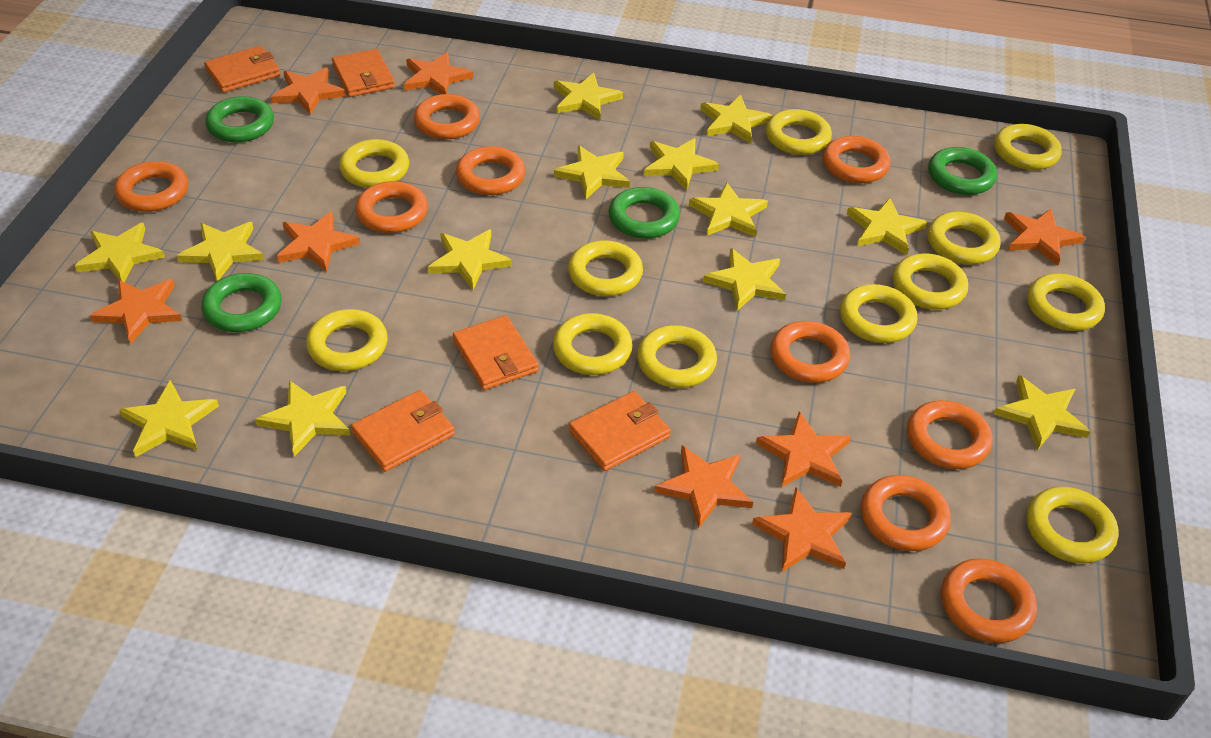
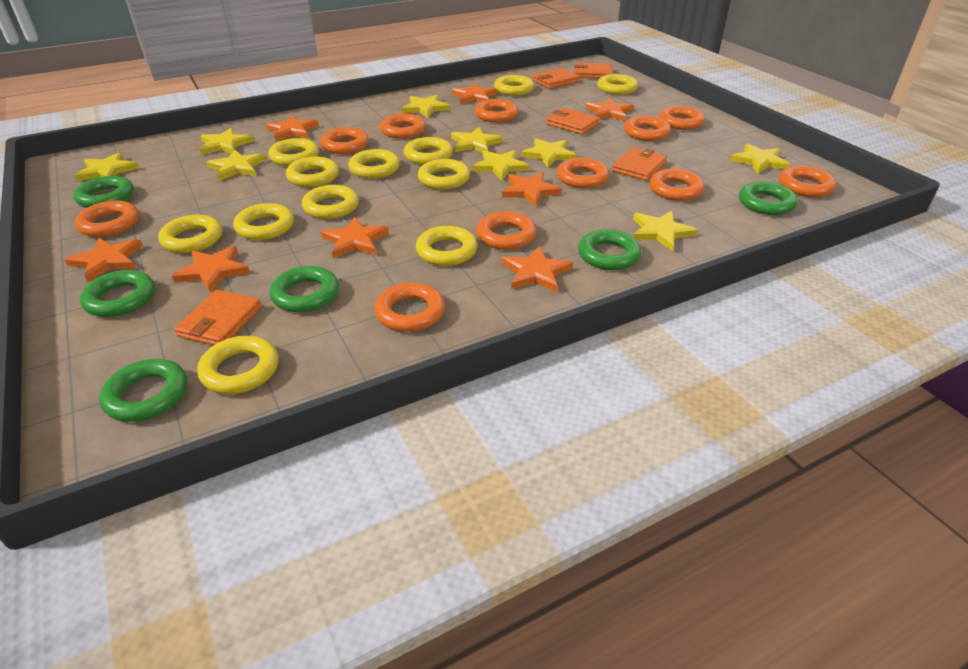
green ring: [201,273,282,332] [205,96,274,142] [609,187,680,239] [928,147,997,195] = 4 -> [73,176,134,208] [80,270,155,317] [99,359,187,422] [270,266,339,312] [578,229,641,270] [739,181,798,215] = 6
orange ring: [114,161,188,212] [355,181,428,233] [414,94,480,139] [456,146,525,195] [770,321,850,383] [823,136,891,183] [861,475,951,551] [907,400,992,469] [941,558,1037,643] = 9 -> [75,201,139,237] [320,127,369,154] [374,283,445,332] [380,113,426,139] [475,99,518,122] [476,212,536,250] [557,158,609,188] [624,116,671,141] [649,169,704,201] [659,106,705,130] [779,166,836,197] = 11
yellow star: [75,223,165,282] [119,380,219,457] [177,222,264,281] [255,380,350,457] [428,229,512,290] [554,73,623,120] [554,146,630,199] [644,138,719,190] [689,183,768,237] [700,95,772,144] [703,248,786,311] [847,198,927,255] [994,375,1090,450] = 13 -> [75,152,139,181] [200,128,254,155] [206,150,266,181] [402,95,450,118] [451,127,503,153] [472,150,530,180] [521,138,577,168] [633,211,698,251] [730,143,791,174] = 9

